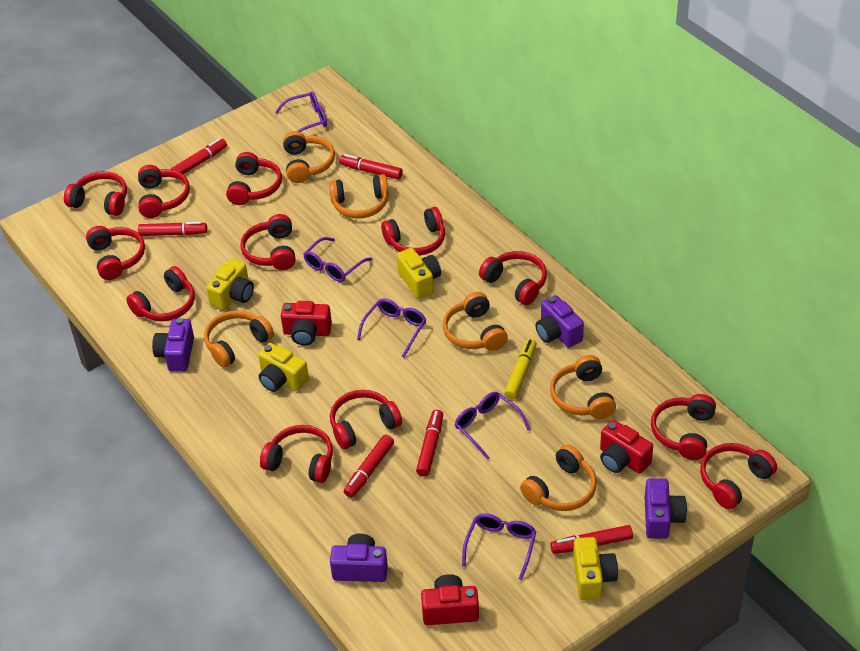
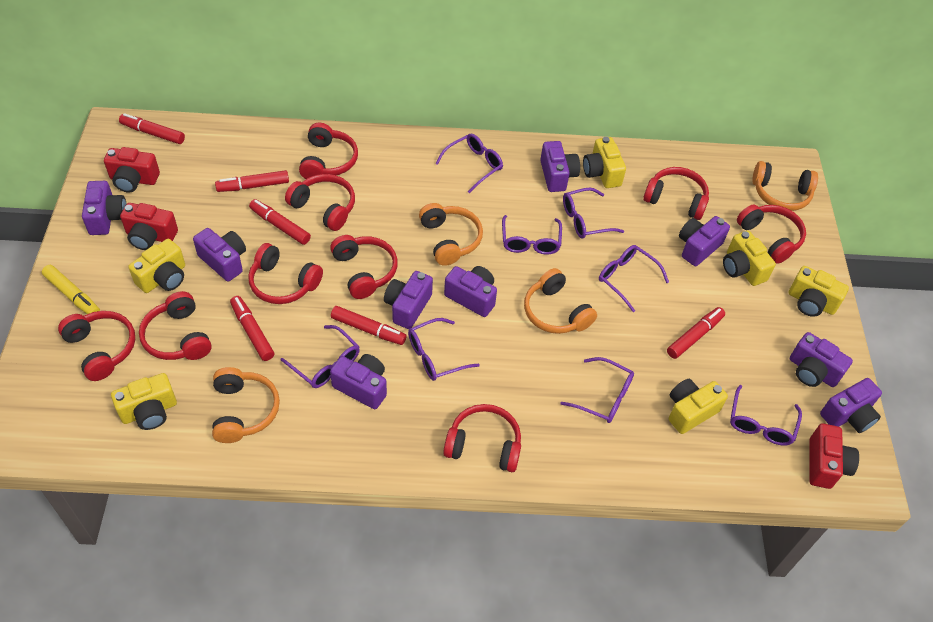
orange headphones: [204,310,274,368] [283,131,335,183] [329,174,388,218] [443,292,508,351] [520,444,597,511] [550,355,616,419] = 6 -> [212,367,280,443] [419,203,483,266] [524,268,597,334] [752,161,818,211] = 4
purple camera: [152,318,194,372] [330,533,388,582] [535,295,584,348] [645,478,687,539] = 4 -> [82,181,127,235] [193,228,246,282] [330,354,387,409] [384,271,433,329] [444,266,497,317] [540,141,580,192] [679,216,730,266] [790,332,853,387] [820,378,882,433] = 9
purple glasses: [275,91,327,132] [304,237,372,282] [357,298,426,357] [455,392,530,460] [462,513,537,580] = 5 -> [281,325,360,388] [408,318,480,381] [435,133,503,193] [502,215,562,255] [561,357,634,423] [563,188,624,239] [599,245,669,312] [730,385,802,446] = 8
red headphones: [64,171,127,216] [86,226,145,280] [126,266,195,321] [138,165,190,218] [226,152,282,205] [240,214,296,270] [260,425,333,483] [330,390,402,450] [381,207,445,256] [479,251,547,305] [651,394,716,460] [700,443,777,509] = 12 -> [58,311,135,381] [139,291,212,360] [248,243,323,304] [285,174,355,231] [299,123,358,179] [330,235,398,299] [443,404,521,472] [643,167,709,220] [737,205,806,264] = 9
yellow camera: [206,259,254,310] [258,343,309,392] [397,248,441,299] [573,537,618,601] = 4 -> [111,373,177,430] [128,239,185,293] [583,137,626,188] [669,379,728,434] [723,231,776,286] [788,266,849,317] = 6

